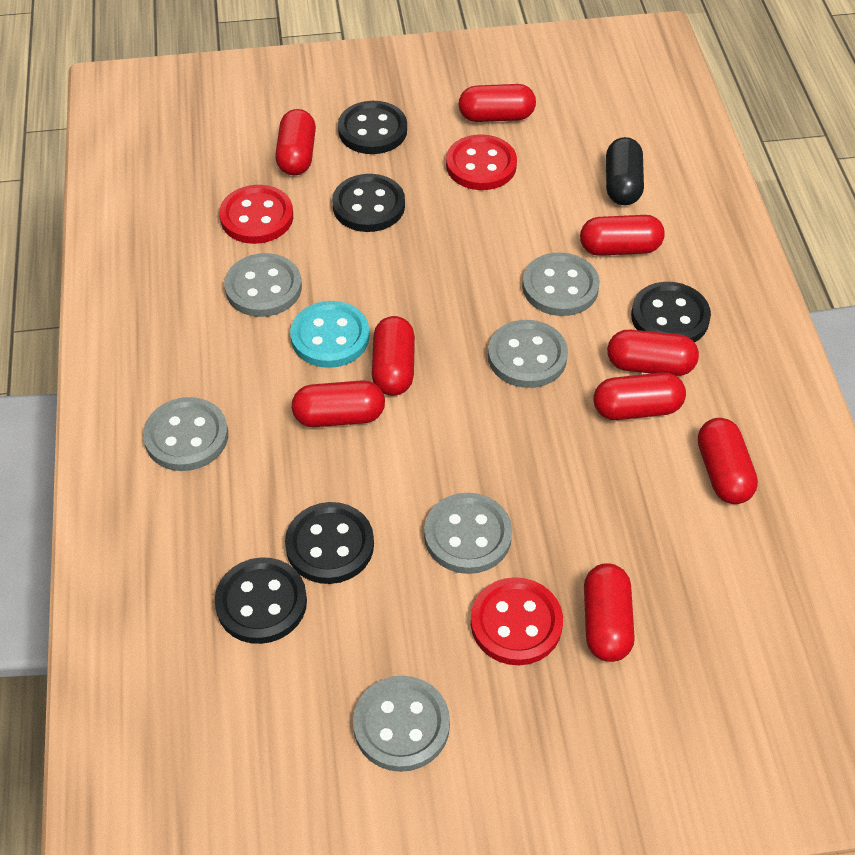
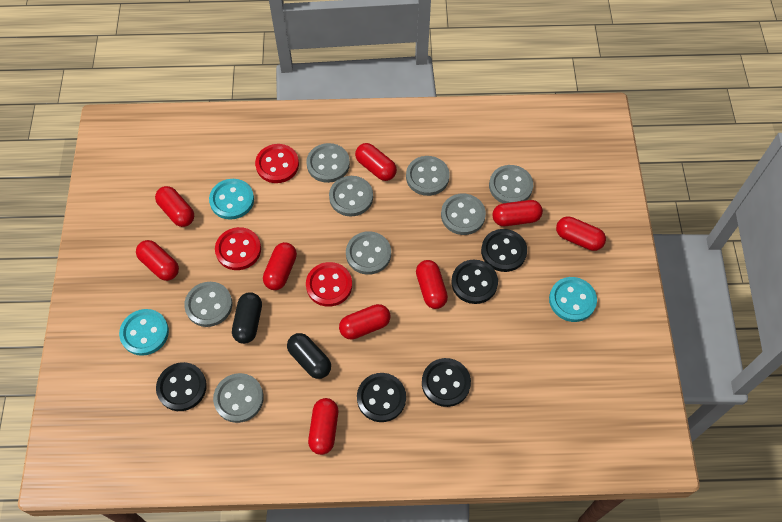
black capsule: [606,137,644,205] = 1 -> [232,292,262,344] [287,333,331,379] = 2
grey button: [143,397,228,471] [224,253,302,317] [353,676,450,772] [424,493,512,574] [488,320,568,388] [522,252,600,316] = 6 -> [184,282,232,327] [213,373,264,423] [306,143,350,183] [329,176,373,216] [346,231,391,275] [406,156,450,196] [441,194,486,235] [489,165,533,203] = 8
turquoise button: [290,301,370,368] = 1 -> [119,309,169,356] [209,179,254,220] [549,277,597,322] = 3

